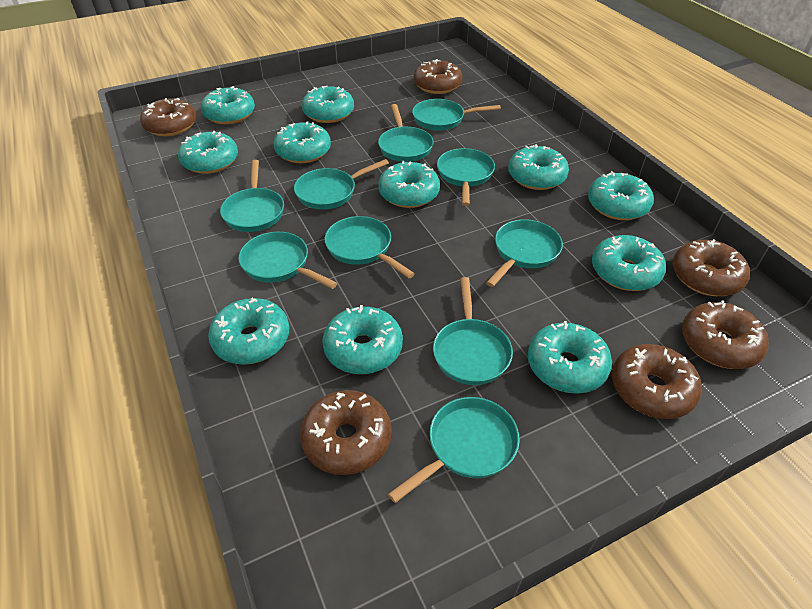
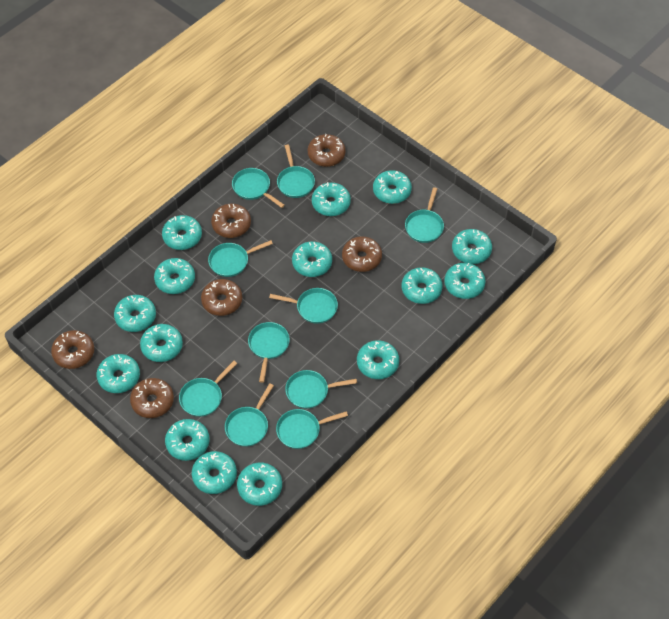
turquoise donut: [178,131,238,174] [201,86,255,124] [208,298,289,365] [273,121,331,163] [302,86,354,123] [322,305,403,374] [378,161,440,208] [508,144,569,190] [528,321,612,393] [588,171,654,220] [592,235,666,291] = 11 -> [97,354,140,393] [114,295,156,332] [140,324,183,362] [154,258,195,294] [162,215,202,250] [165,419,209,461] [192,451,237,494] [237,462,282,506] [292,241,332,277] [312,182,351,216] [357,340,399,379] [373,170,412,204] [402,267,443,304] [444,263,486,299] [452,229,492,264] = 15

